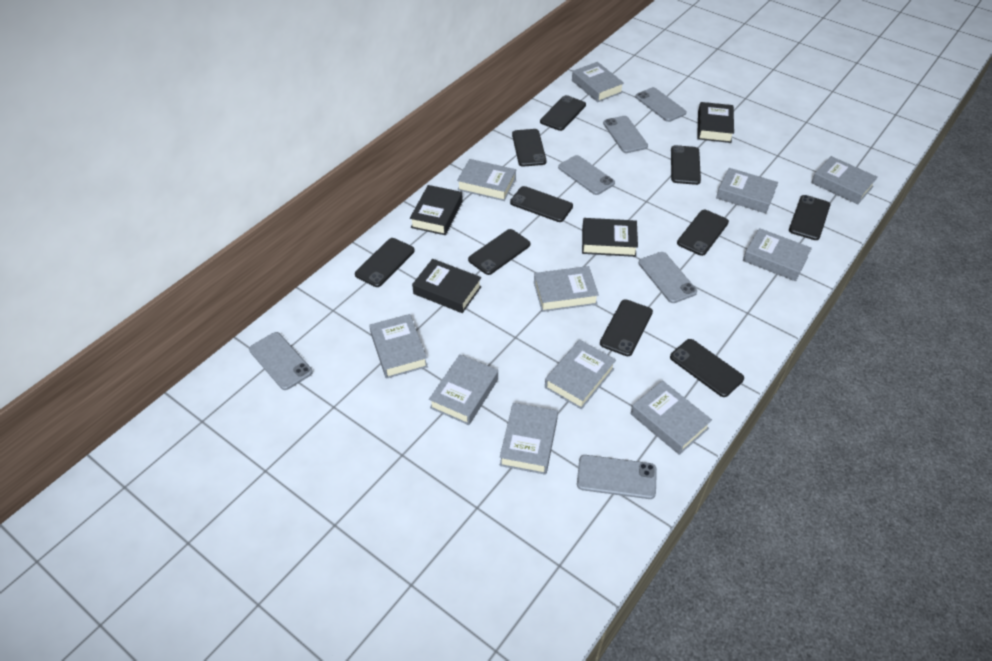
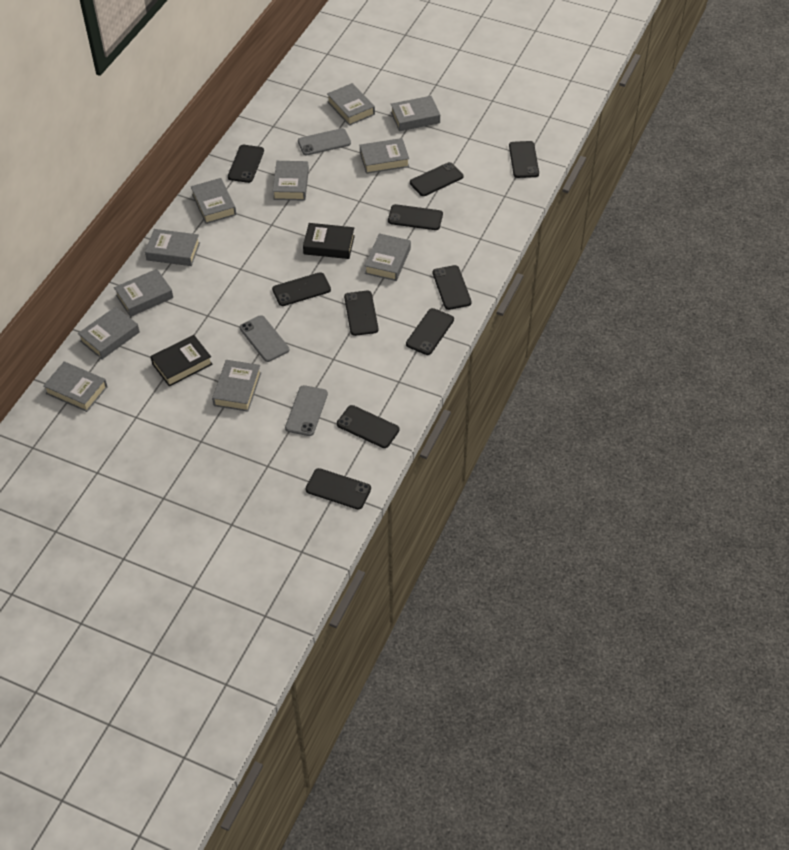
black book: [410,185,463,235] [412,259,482,313] [582,218,638,257] [697,102,734,143] = 4 -> [150,335,213,387] [303,223,355,259] = 2
grey phone: [249,332,313,390] [558,155,615,195] [577,455,657,499] [603,116,648,153] [635,87,686,122] [639,252,697,303] = 6 -> [239,315,290,362] [285,385,328,436] [298,128,351,155] = 3

